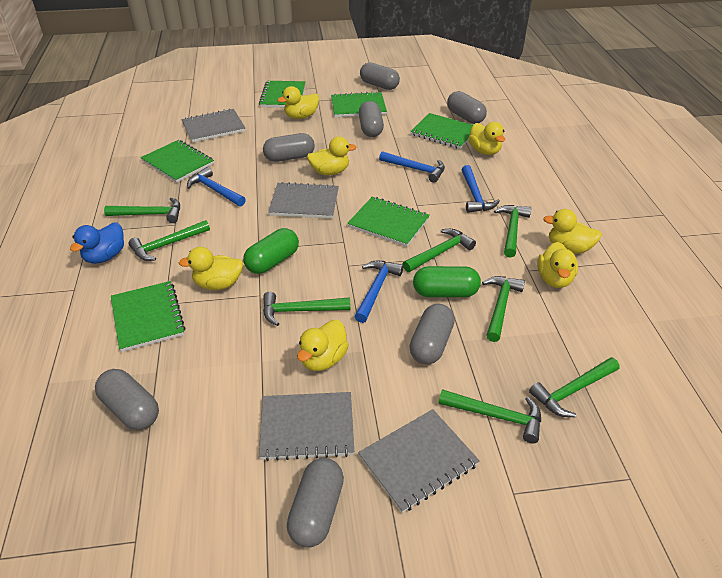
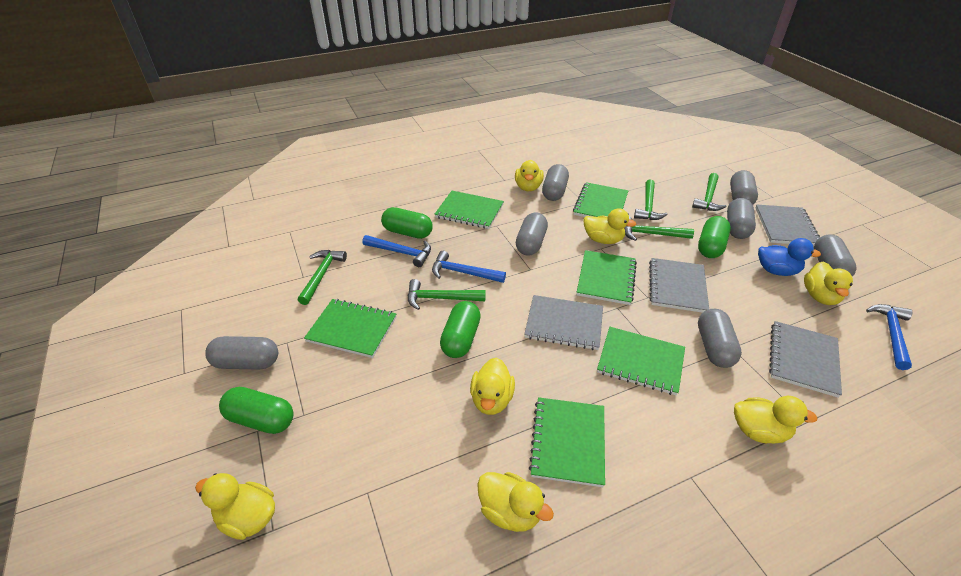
blue hammer: [187,167,246,206] [354,261,403,323] [379,151,445,183] [461,165,500,213] = 4 -> [362,235,431,267] [432,251,506,283] [866,304,912,370] = 3
green capsule: [243,228,299,274] [413,266,481,297] = 2 -> [219,387,294,434] [381,207,433,239] [440,301,481,358] [698,216,731,258] = 4
green hammer: [104,197,180,223] [128,220,210,261] [263,292,351,326] [403,229,476,272] [439,389,541,444] [482,276,525,342] [494,205,531,258] [529,357,620,417] = 8 -> [298,250,347,305] [408,279,486,310] [624,217,694,241] [634,179,668,220] [692,173,726,211] = 5

